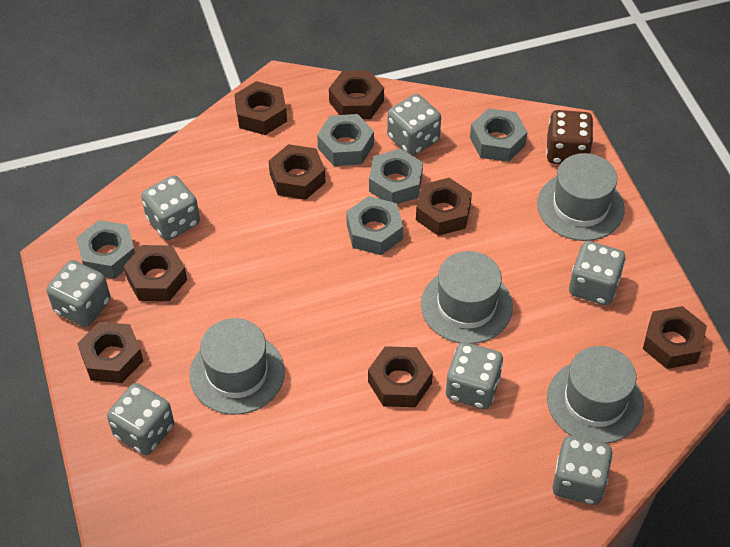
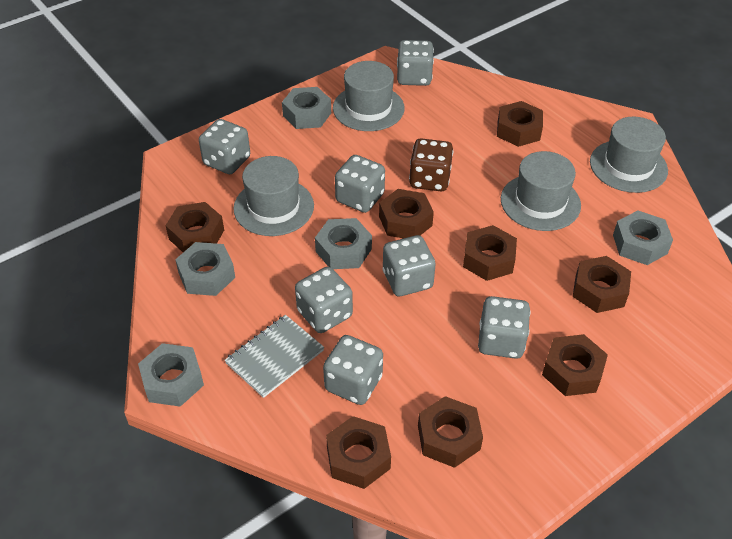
grey notebook: none = 0 -> [225,315,324,398] = 1

